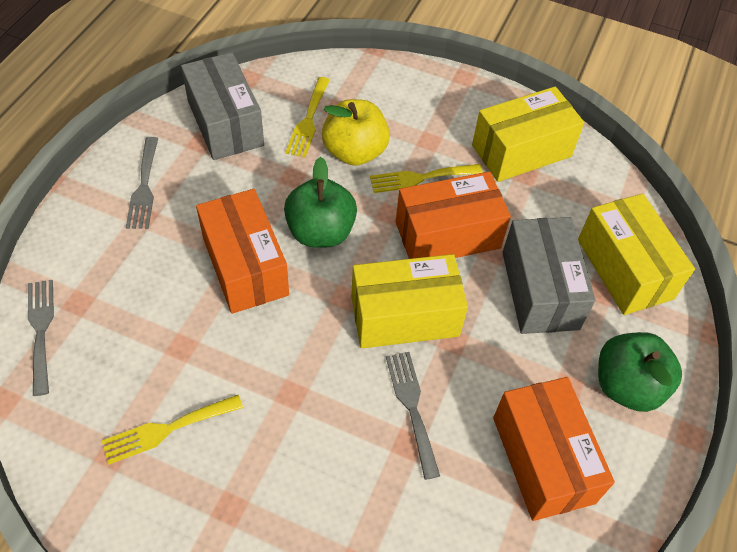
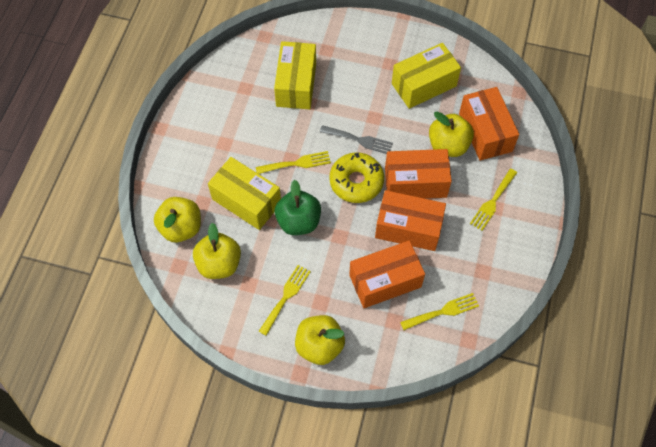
green apple: [284,157,357,248] [598,332,682,412] = 2 -> [275,180,321,235] = 1
grey box: [181,52,264,160] [502,217,595,334] = 2 -> none = 0
grey fork: [28,280,54,396] [126,137,159,229] [386,352,440,480] = 3 -> [320,125,393,154] = 1
orange box: [196,189,289,314] [396,171,511,259] [493,377,615,521] = 3 -> [349,240,425,308] [375,190,446,251] [385,149,452,199] [459,87,519,161] = 4
yellow apple: [322,99,390,166] = 1 -> [154,197,201,242] [193,223,241,279] [295,315,345,365] [429,112,474,157] = 4
yellow donut: none = 0 -> [329,152,384,203] = 1
yellow fork: [102,395,243,465] [285,77,330,158] [370,164,483,193] = 3 -> [256,151,331,174] [259,265,311,336] [400,293,479,330] [470,169,517,231] = 4

